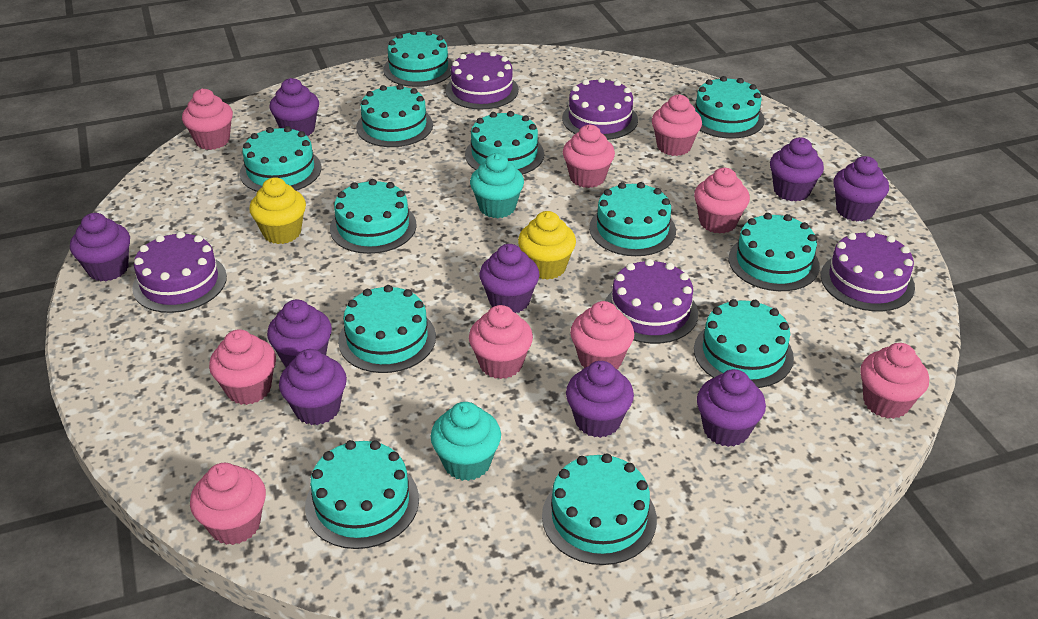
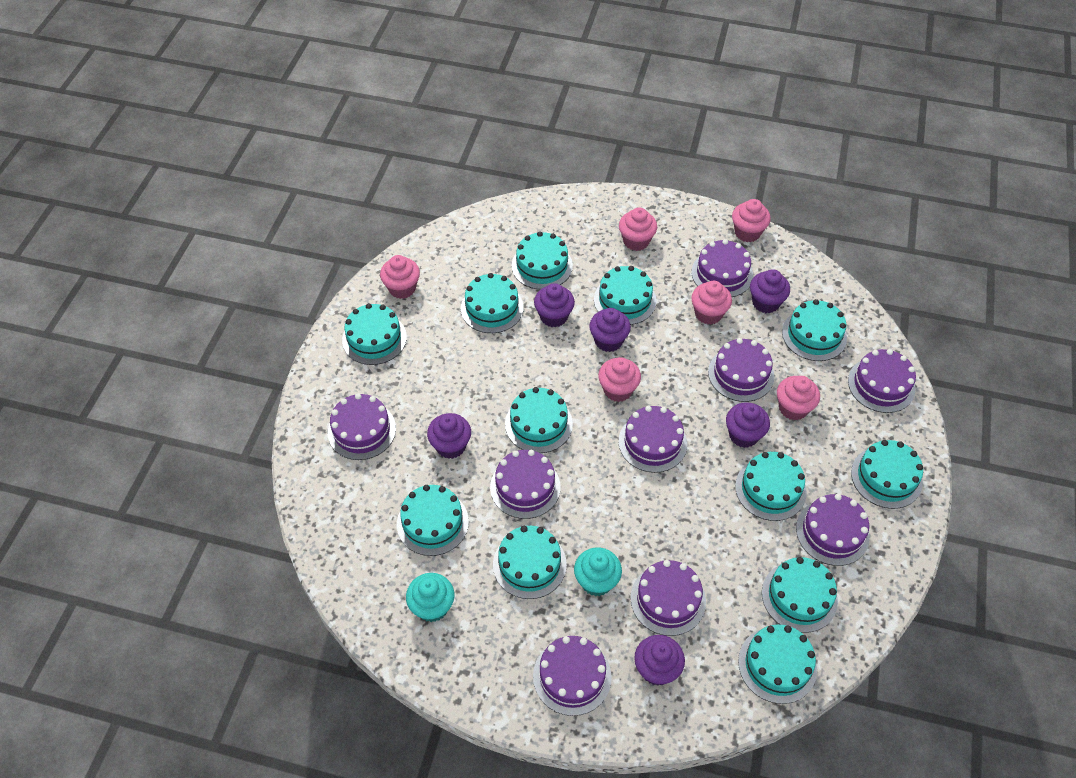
pink cupcake: [182,89,233,150] [190,463,266,545] [209,329,276,405] [469,305,533,379] [563,125,615,188] [570,301,634,369] [652,94,702,156] [694,168,750,234] [860,343,929,419] = 9 -> [380,255,420,299] [598,357,641,402] [619,207,657,251] [691,281,732,325] [732,199,771,242] [777,376,820,420] = 6
purple cake: [132,231,227,313] [446,50,519,109] [562,77,638,140] [605,259,698,344] [821,230,915,311] = 5 -> [328,393,396,460] [490,450,561,519] [533,636,612,716] [618,406,687,473] [631,560,706,636] [691,239,753,297] [708,338,774,402] [796,494,870,566] [848,349,916,413] = 9
purple cupcake: [70,213,130,281] [267,299,332,367] [270,78,319,136] [279,349,347,425] [479,244,540,313] [566,361,634,438] [697,369,766,447] [770,137,824,201] [834,156,889,221] = 9 -> [427,413,471,459] [534,283,575,328] [589,308,631,352] [634,635,685,686] [726,402,770,448] [750,269,790,313] = 6
yellow cupcake: [249,177,306,244] [518,211,576,280] = 2 -> none = 0

